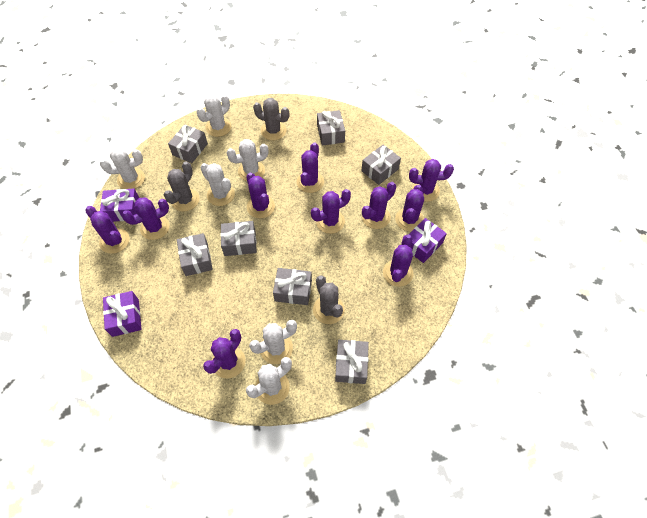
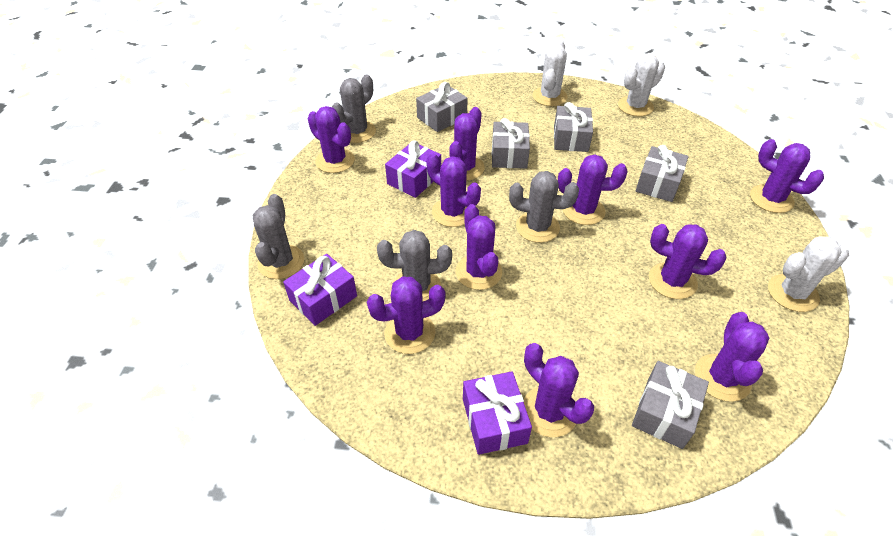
grey cactus: [164,162,199,211] [253,98,289,140] [313,275,345,324] = 3 -> [253,194,304,279] [332,75,376,143] [377,230,452,301] [509,171,579,243] = 4
grey gift: [168,124,208,163] [177,233,213,276] [220,221,257,256] [273,268,312,305] [317,110,345,146] [335,340,369,384] [362,145,401,185] = 7 -> [416,82,468,132] [492,118,530,169] [554,102,593,152] [632,361,709,449] [636,145,689,202] = 5
white cactus: [100,147,145,189] [196,94,231,137] [200,163,235,206] [227,139,269,181] [246,357,292,405] [249,320,297,364] = 6 -> [533,40,567,106] [618,54,665,116] [768,236,849,312] = 3

